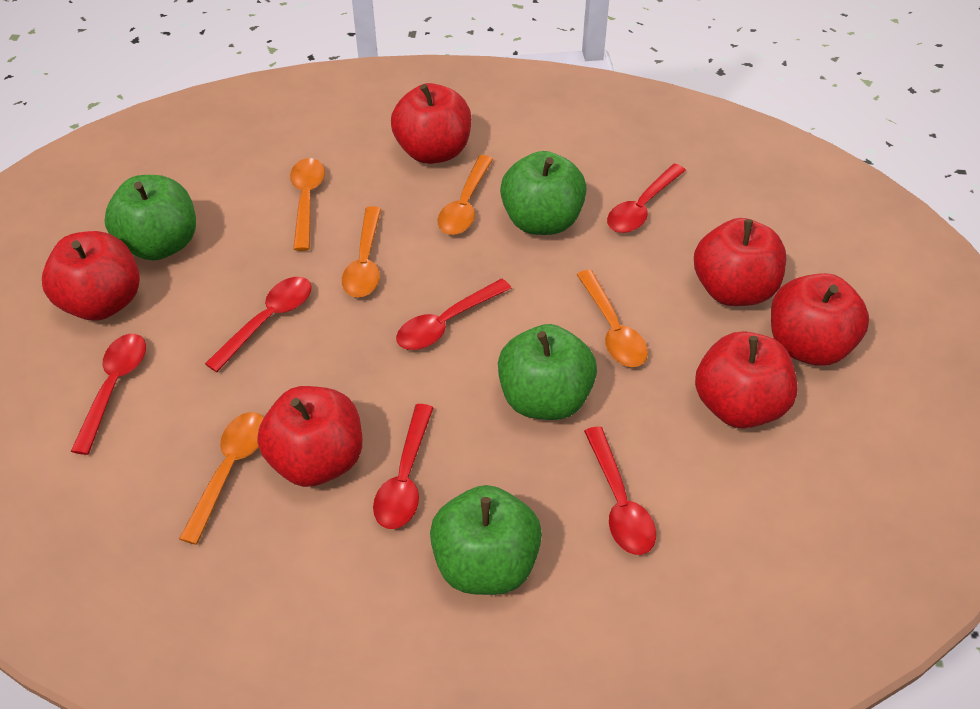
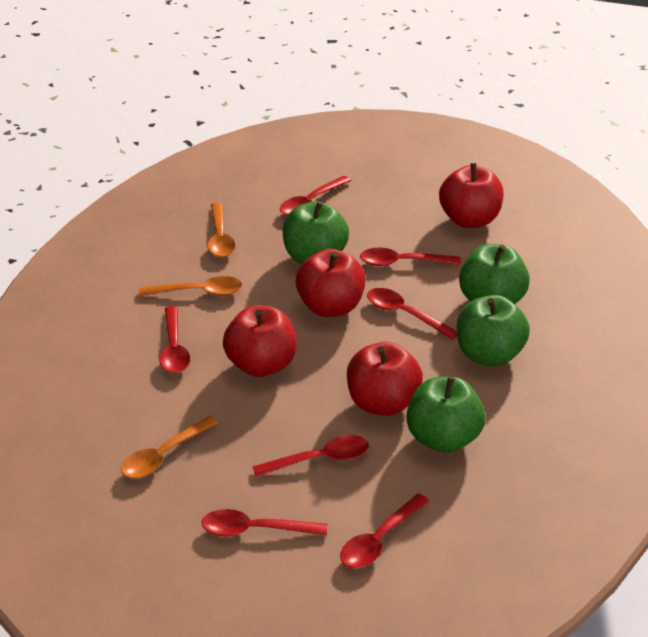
orange spoon: [179,412,264,545] [290,158,325,251] [342,206,381,298] [437,155,493,235] [576,270,648,367] = 5 -> [121,416,218,478] [139,276,242,296] [207,202,236,257] = 3
red apple: [42,231,140,320] [257,386,362,487] [391,83,471,164] [694,218,786,306] [695,331,798,428] [771,273,869,366] = 6 -> [223,305,297,377] [295,249,366,317] [347,342,423,416] [439,163,504,228] = 4
red spoon: [71,334,146,455] [205,277,312,372] [373,404,433,529] [396,279,511,350] [584,426,656,555] [607,164,686,233] = 6 -> [159,306,190,373] [202,509,327,536] [252,435,369,477] [280,176,351,216] [340,493,429,568] [360,248,461,266] [367,288,457,339] = 7

